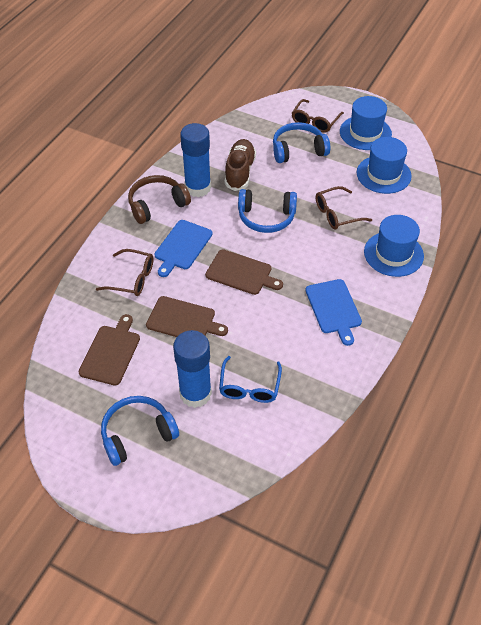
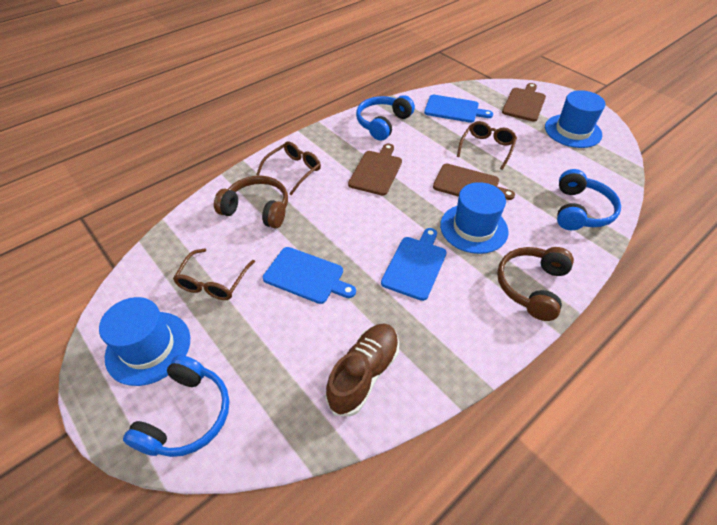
blue cutting board: [155,220,213,277] [305,279,362,346] = 2 -> [263,247,356,304] [381,228,447,301] [424,95,493,123] = 3
blue glasses: [219,356,282,403] = 1 -> none = 0
blue glue stick: [173,330,212,408] [180,123,211,197] = 2 -> none = 0
brown headphones: [128,175,191,224] = 1 -> [214,176,288,228] [497,247,574,321] = 2

